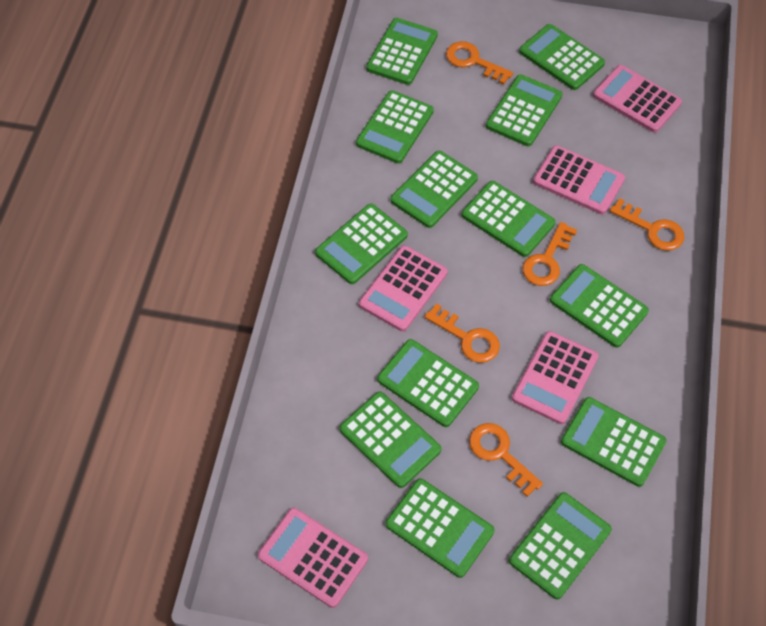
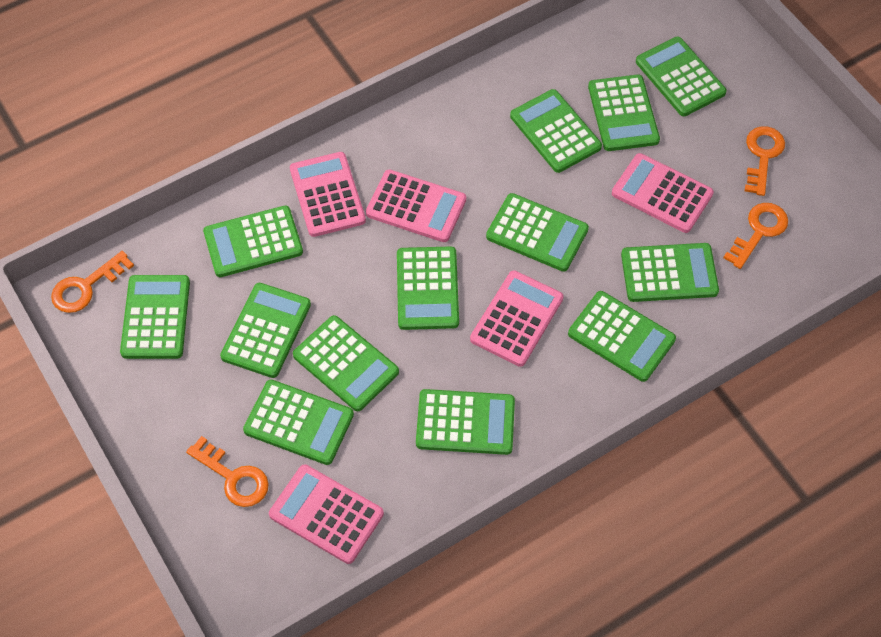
orange key: [424,303,500,363] [446,41,513,85] [469,423,543,497] [522,222,577,286] [610,198,684,251] = 5 -> [51,251,134,313] [186,436,269,507] [723,203,788,269] [745,126,785,196] = 4

